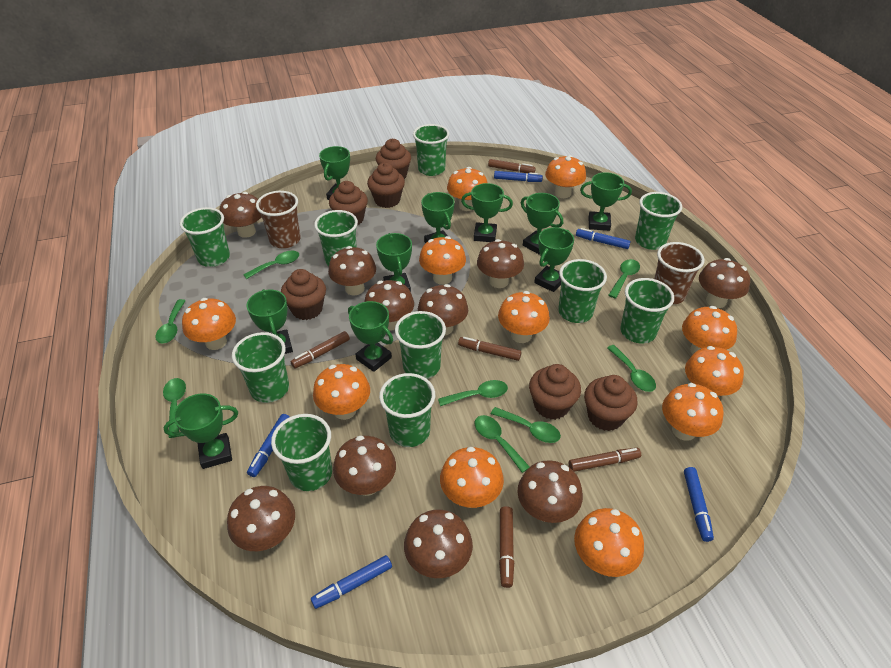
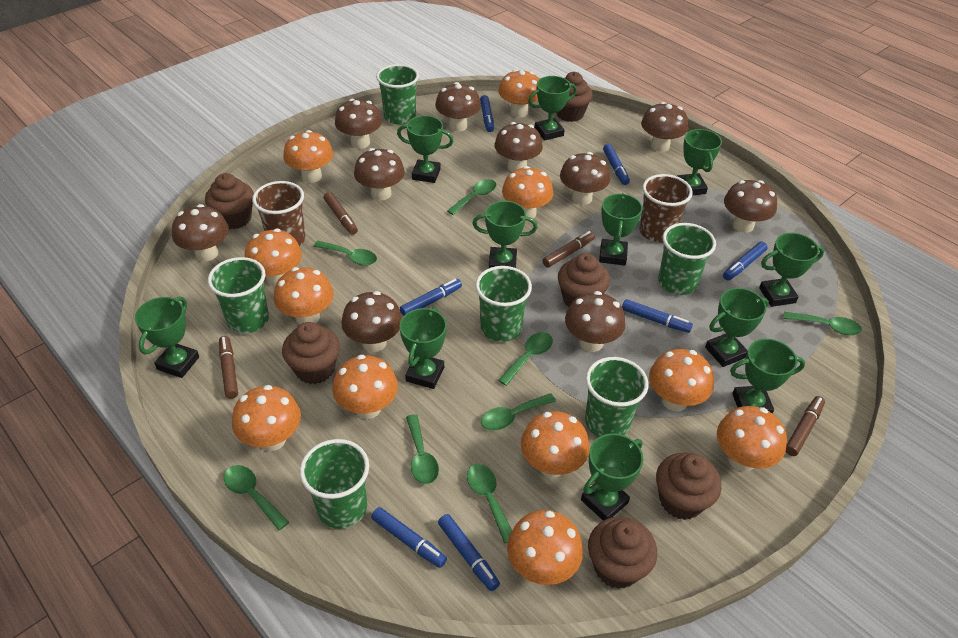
blue marker: [247,414,290,477] [311,555,392,609] [494,171,543,182] [576,228,631,249] [684,467,714,542] = 5 -> [371,507,447,568] [400,279,462,316] [438,514,500,591] [480,95,494,132] [603,144,630,185] [622,299,693,333] [723,242,767,280] = 7
brown marker: [290,331,350,369] [458,337,521,361] [488,159,536,173] [499,506,514,588] [569,448,641,472] = 5 -> [219,336,238,399] [323,192,358,235] [542,231,595,268] [786,396,825,456] = 4
green cup: [180,207,230,267] [232,332,289,403] [271,414,332,491] [314,210,358,266] [379,373,435,447] [395,311,446,379] [413,124,449,176] [558,259,607,323] [620,278,674,344] [635,192,682,250] = 10 -> [208,257,269,333] [300,439,369,529] [376,64,419,125] [475,266,532,342] [585,357,649,437] [658,223,716,295] = 6
green trophy: [163,394,238,469] [246,289,293,354] [319,146,350,200] [348,301,393,372] [376,233,412,292] [421,192,455,243] [461,183,513,242] [521,193,563,255] [534,227,574,292] [580,172,632,231] = 10 -> [135,296,199,378] [397,115,453,183] [400,307,447,389] [473,201,537,268] [528,76,577,141] [581,433,643,521] [599,193,643,266] [677,129,722,195] [705,288,769,367] [730,339,805,414] [759,233,824,307] = 11

